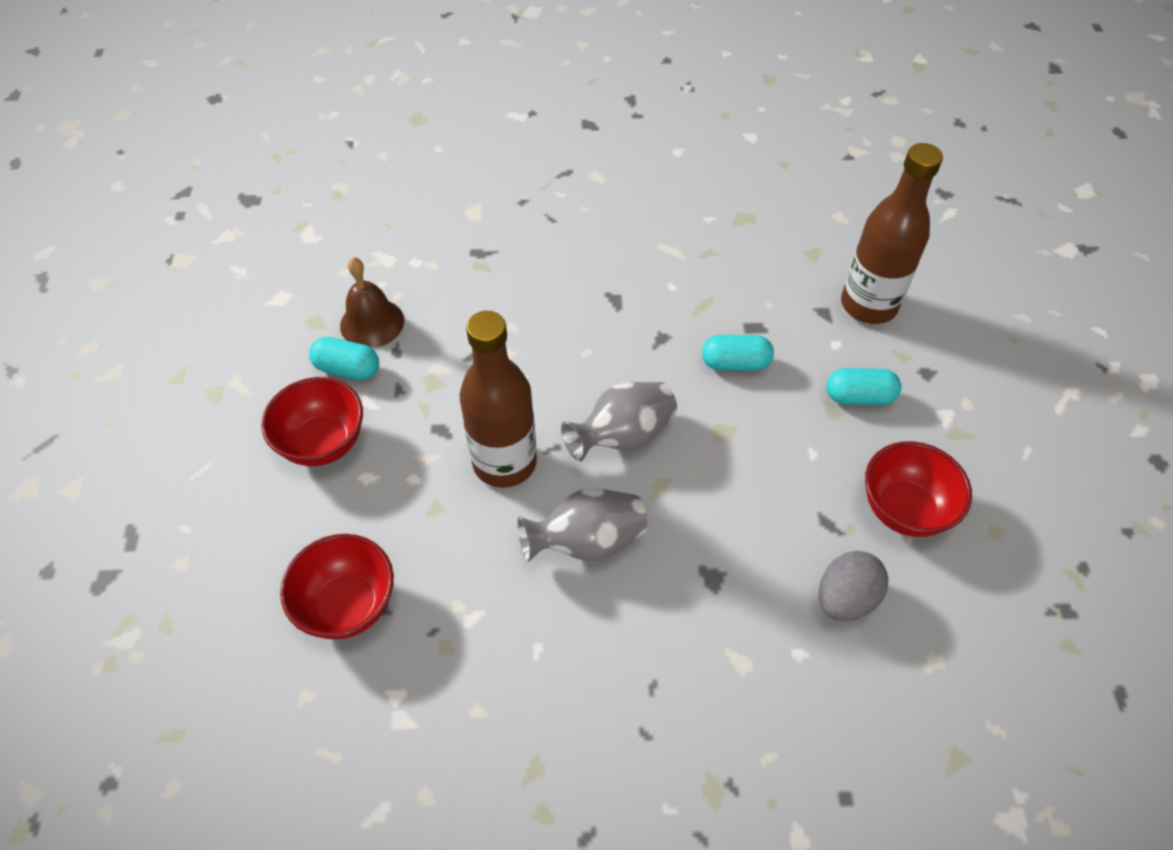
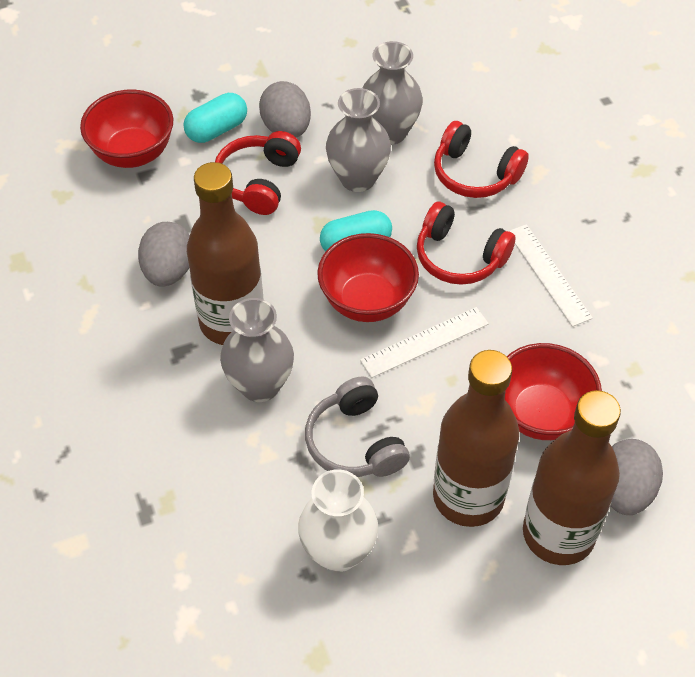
brown bell: [340,257,404,348] = 1 -> none = 0
brown bottle: [460,311,537,488] [841,143,943,324] = 2 -> [187,162,264,345] [433,350,519,527] [523,390,621,565] = 3
grey egg: [819,551,888,621] = 1 -> [138,222,190,287] [259,81,311,138] [611,439,663,515] = 3
grey headphones: none = 0 -> [305,376,410,477] = 1
grey vase: [517,488,647,562] [561,382,677,461] = 2 -> [220,298,294,402] [326,88,391,192] [363,41,423,145] = 3
red headphones: none = 0 -> [215,131,301,215] [417,202,516,285] [434,121,529,198] = 3
turquoise capsule: [309,337,379,380] [702,335,774,371] [826,368,901,405] = 3 -> [183,93,247,143] [320,210,392,252] = 2
white ruler: none = 0 -> [360,307,489,378] [509,224,593,327] = 2
white vase: none = 0 -> [298,469,378,572] = 1

